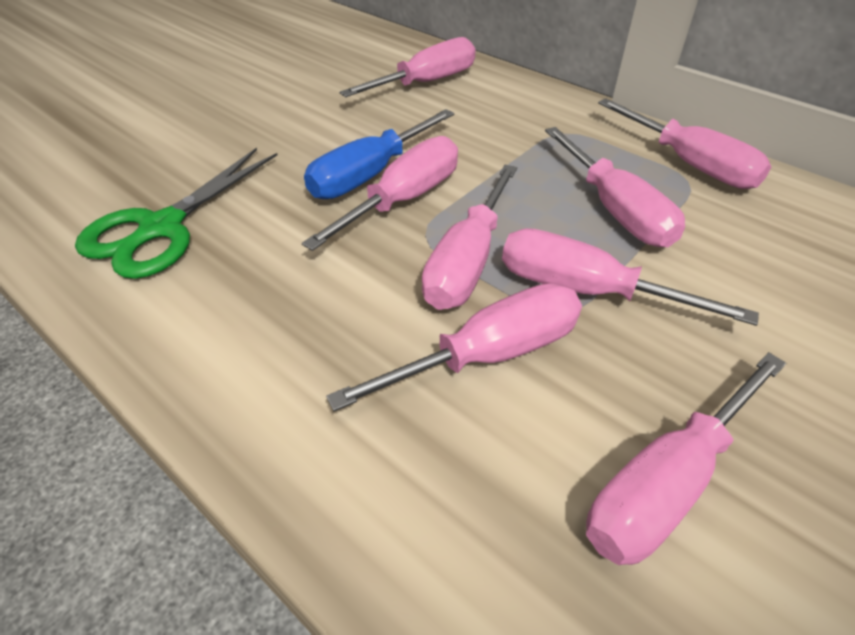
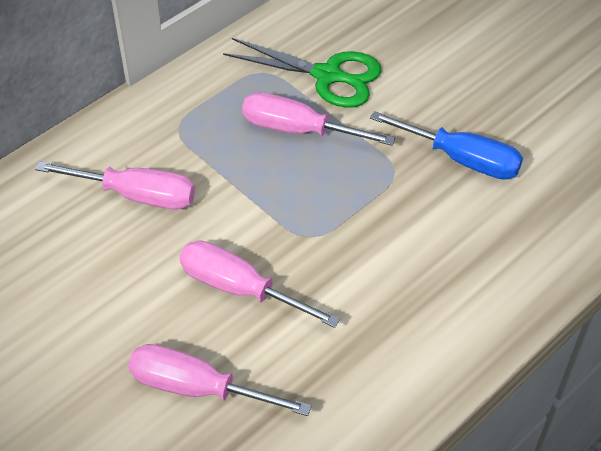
pink screwdriver: [302,136,458,251] [326,283,582,411] [340,37,476,97] [422,165,517,310] [502,228,759,326] [545,127,685,247] [586,352,786,565] [598,98,771,189] = 8 -> [35,161,195,210] [128,344,312,416] [179,240,340,328] [242,92,395,146] = 4

